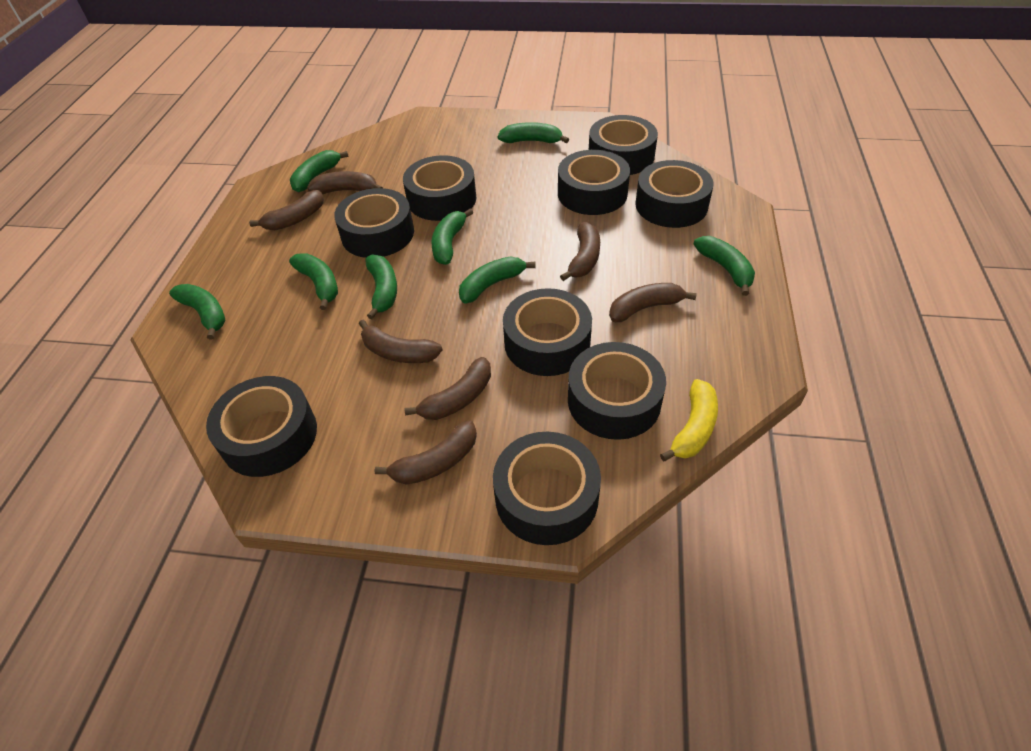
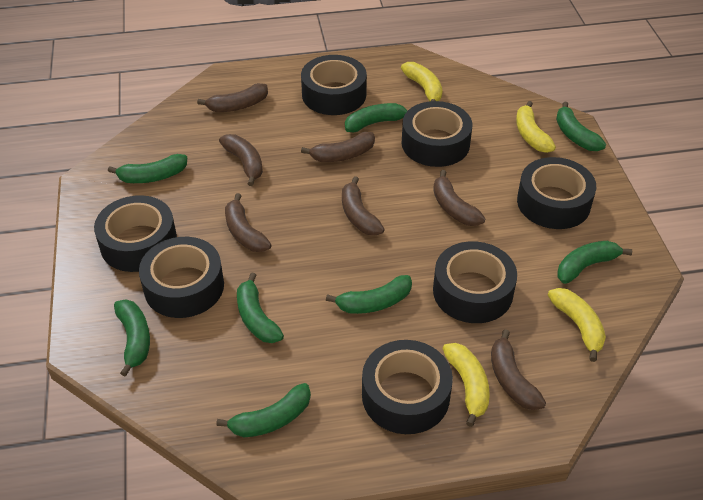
black tape: [206,376,317,477] [334,188,414,258] [403,155,476,221] [493,432,601,545] [503,288,592,376] [558,150,630,215] [568,342,666,440] [589,115,658,175] [635,160,714,228] = 9 -> [94,195,177,272] [139,237,224,318] [301,55,367,115] [362,340,453,434] [402,101,472,167] [433,241,517,323] [517,157,596,229] = 7
yellow banana: [660,379,718,462] = 1 -> [401,62,443,101] [442,343,490,427] [516,101,556,153] [548,288,606,362] = 4

